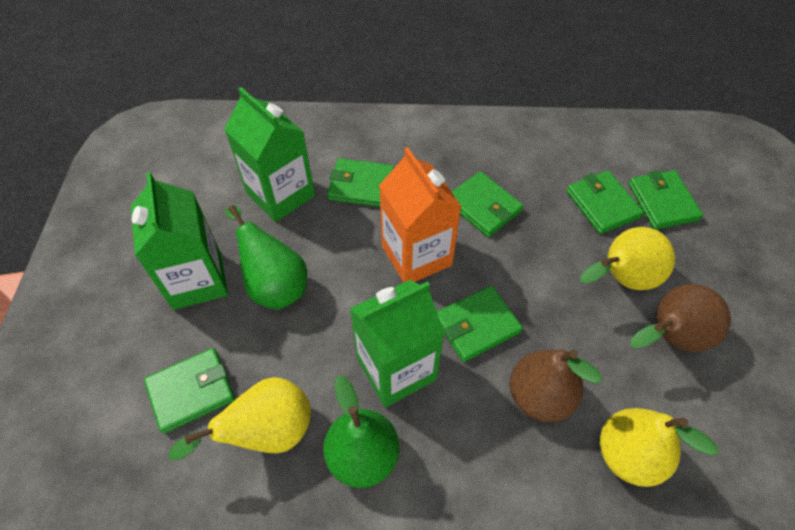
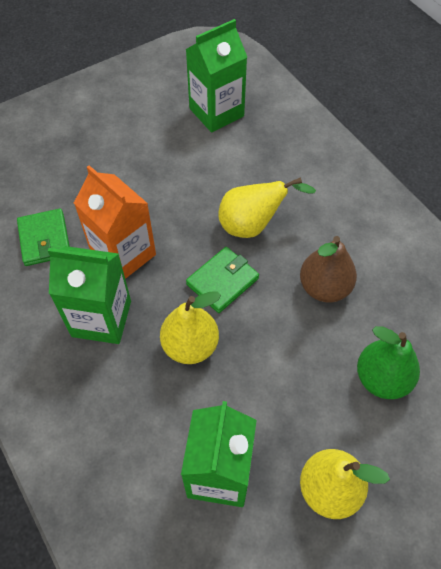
brown pear: [510,349,602,422] [630,284,731,352] = 2 -> [300,236,357,302] = 1
green pear: [225,205,307,310] [323,375,399,488] = 2 -> [357,326,420,399] = 1
green wallet: [144,348,235,434] [327,158,395,207] [437,285,523,362] [452,171,524,237] [566,171,644,234] [629,170,703,229] = 6 -> [17,208,70,266] [186,247,259,313] = 2

